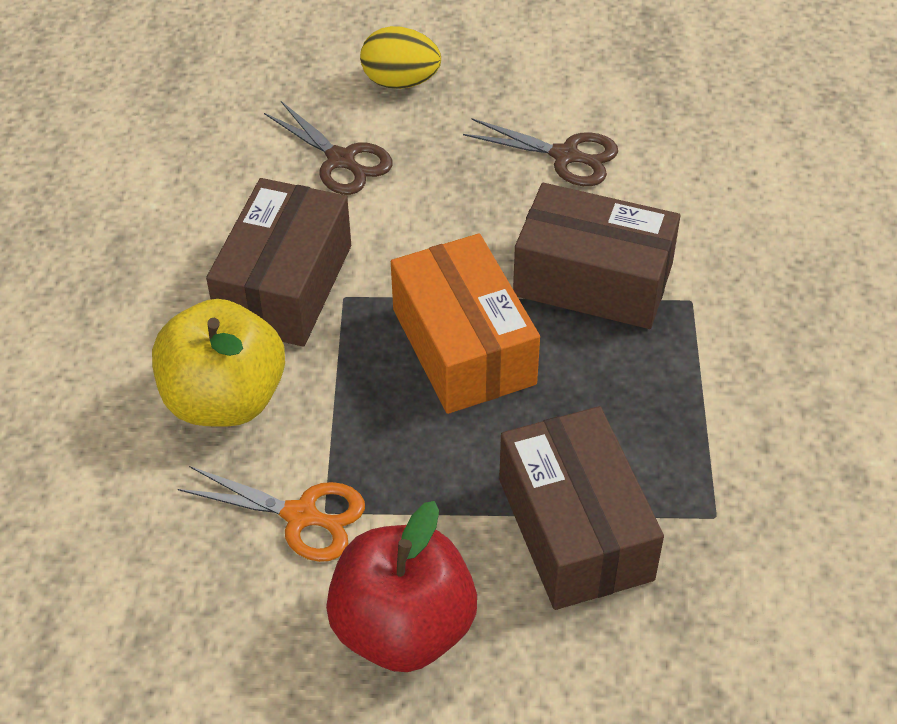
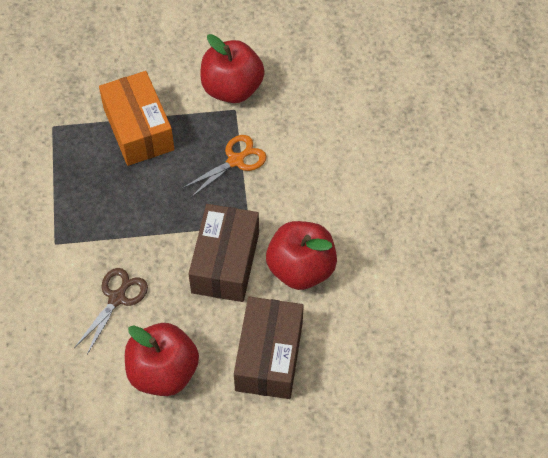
brown box: [206,178,351,347] [499,406,664,610] [513,183,680,329] = 3 -> [189,204,259,302] [234,297,304,399] = 2
brown scissors: [264,101,393,195] [463,118,618,186] = 2 -> [74,268,148,354] = 1
red apple: [326,501,477,672] = 1 -> [125,323,199,396] [200,34,265,103] [266,221,337,290] = 3
yellow apple: [152,299,285,427] = 1 -> none = 0
yellow egg: [360,26,441,89] = 1 -> none = 0

